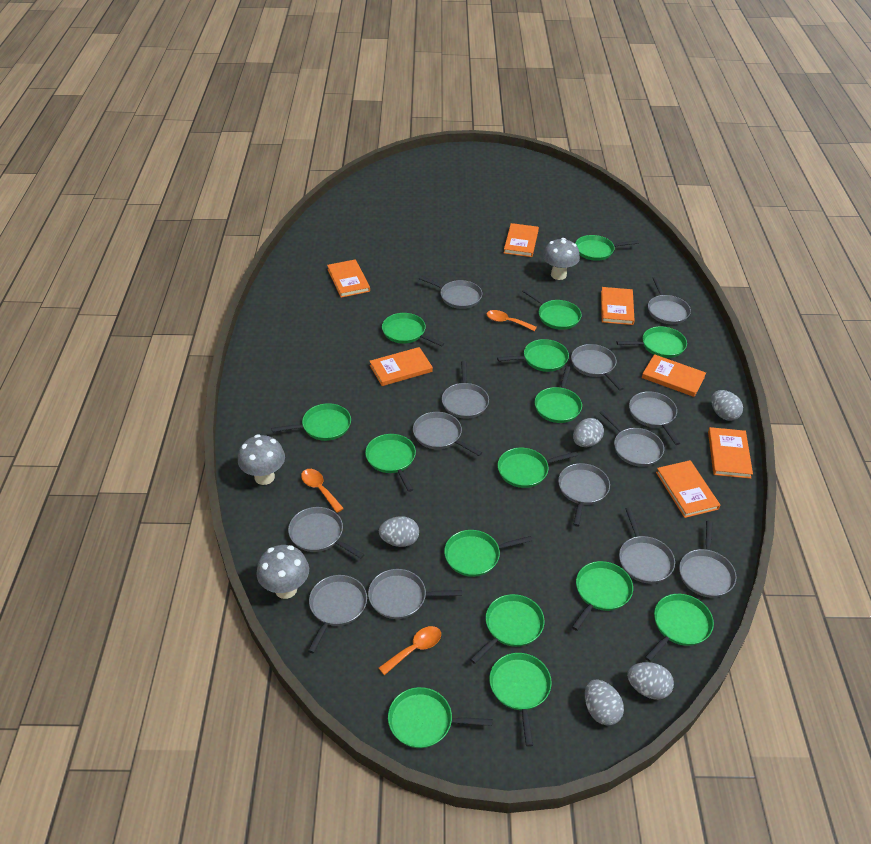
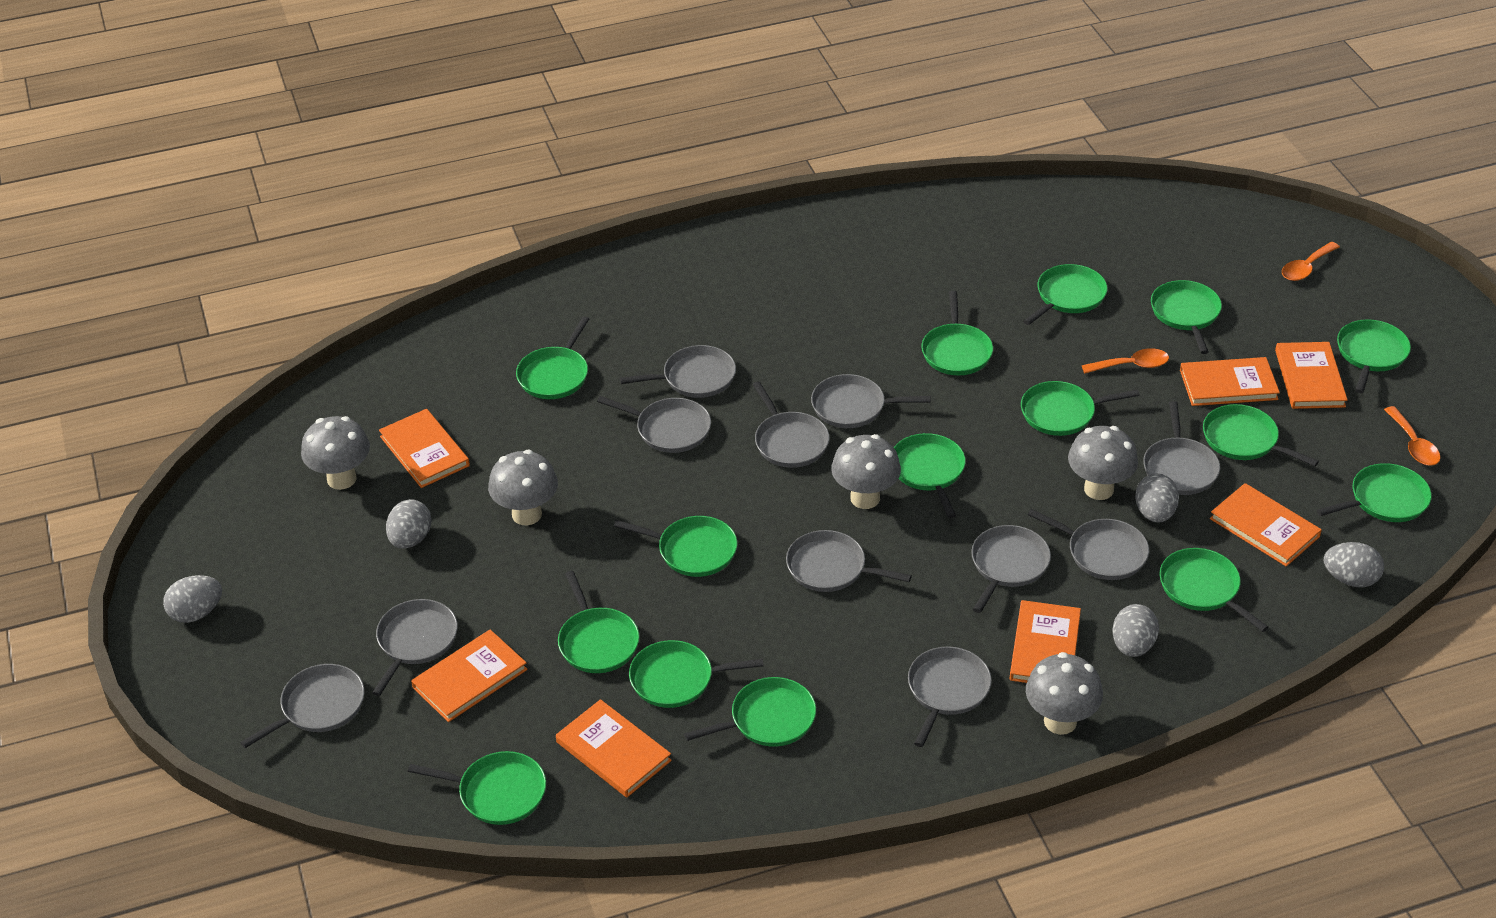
grey mushroom: [238,434,285,485] [256,545,309,599] [543,238,580,280] = 3 -> [301,416,370,490] [488,450,558,525] [831,434,901,509] [1026,652,1103,735] [1068,426,1138,500] = 5
grey pan: [288,507,365,559] [308,575,367,653] [368,569,462,619] [413,412,482,456] [419,276,482,309] [442,361,489,419] [558,463,610,527] [571,344,624,391] [599,410,664,467] [619,507,675,583] [629,392,680,445] [648,277,691,324] [679,521,737,598] = 13 -> [240,664,364,748] [372,599,457,696] [597,396,711,453] [620,345,736,398] [753,382,829,468] [786,530,912,592] [811,374,931,428] [908,647,992,747] [971,525,1051,613] [1028,509,1149,580] [1143,401,1220,495] = 11

